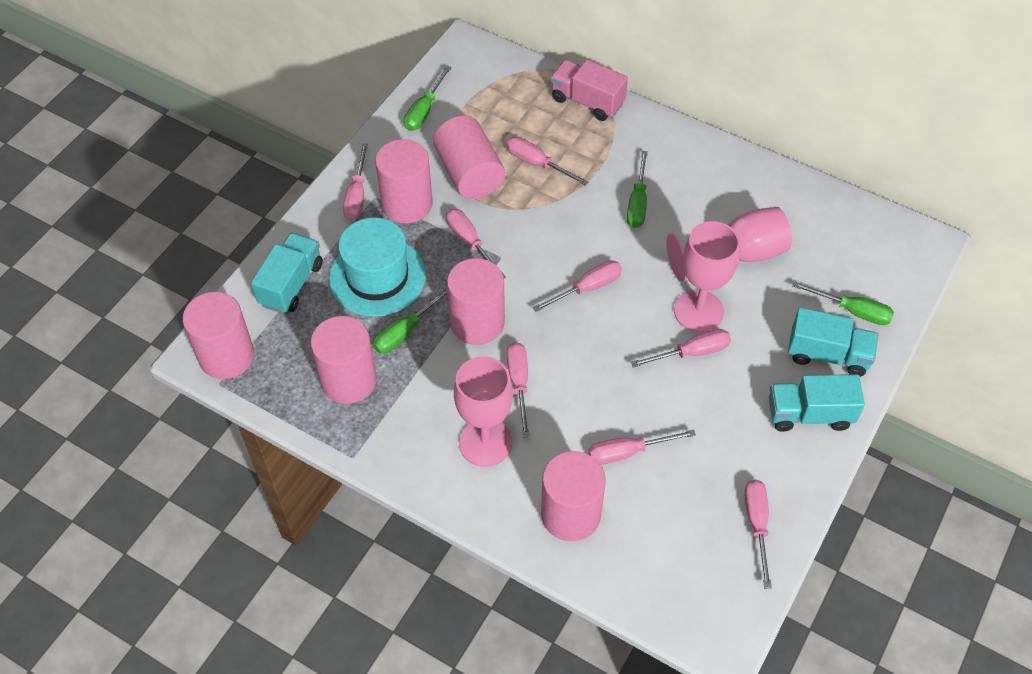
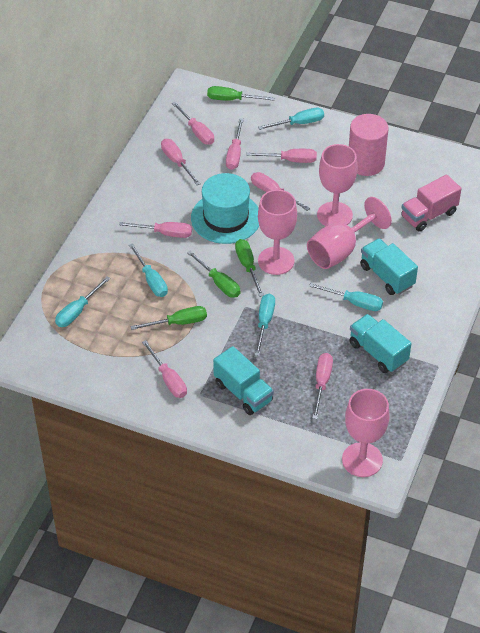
pink cylinder: [183,292,254,379] [310,316,377,404] [375,139,433,224] [433,115,505,199] [447,258,505,345] [541,451,606,541] = 6 -> [349,114,389,176] = 1
pink goblet: [454,356,513,467] [666,207,792,282] [674,221,740,332] = 3 -> [258,190,297,275] [307,197,392,269] [317,144,357,226] [342,389,389,477] = 4
turquoise screwdriver: none = 0 -> [55,277,110,327] [129,243,168,297] [255,294,275,356] [258,108,324,130] [309,283,383,311] = 5

